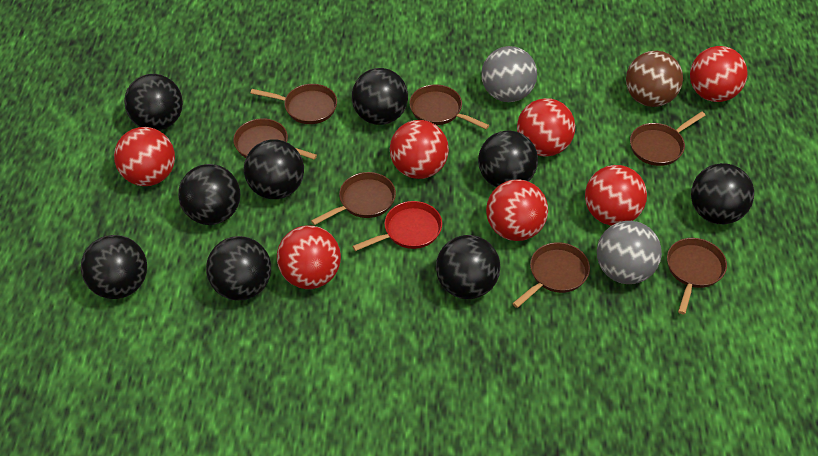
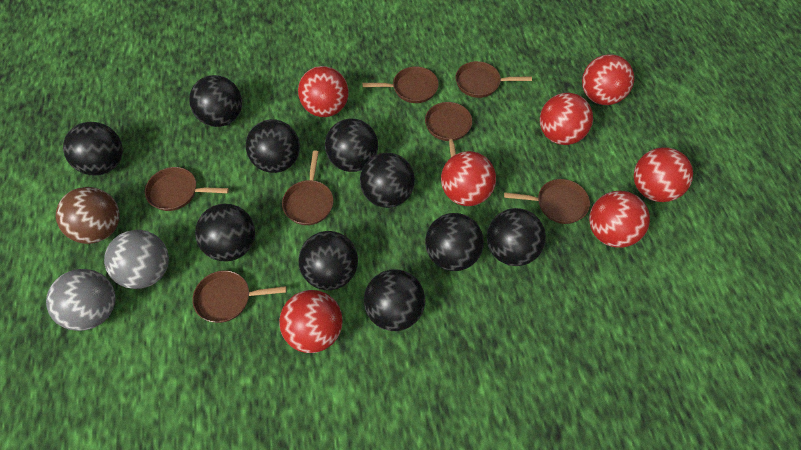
black ball: [81,235,147,299] [124,74,183,130] [178,164,240,225] [206,236,271,301] [244,139,304,199] [352,68,408,125] [436,235,500,299] [478,130,538,187] [691,163,754,224] = 9 -> [63,122,123,175] [189,75,242,127] [195,204,255,261] [246,119,300,173] [299,231,358,290] [325,119,378,172] [360,153,415,208] [364,269,425,331] [425,213,484,271] [487,208,546,266] = 10
red pan: [352,201,442,251] = 1 -> none = 0

